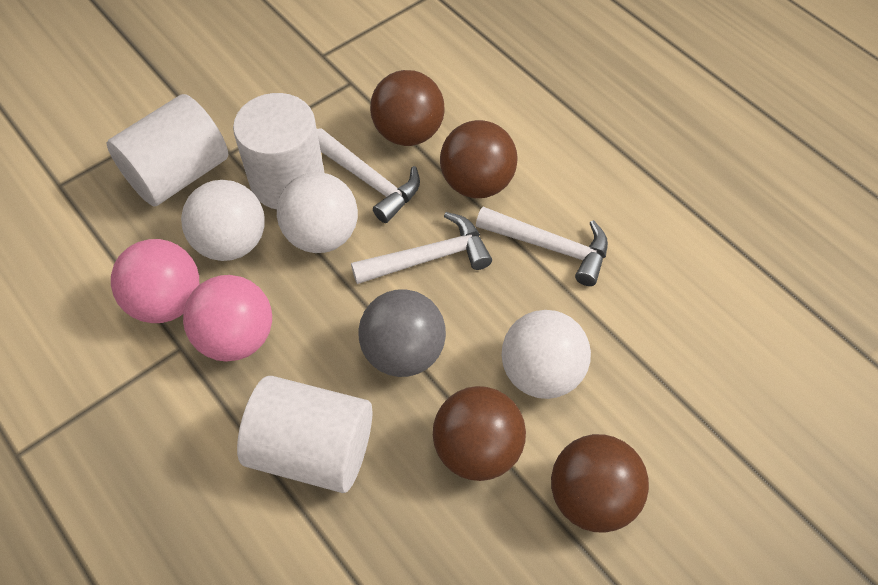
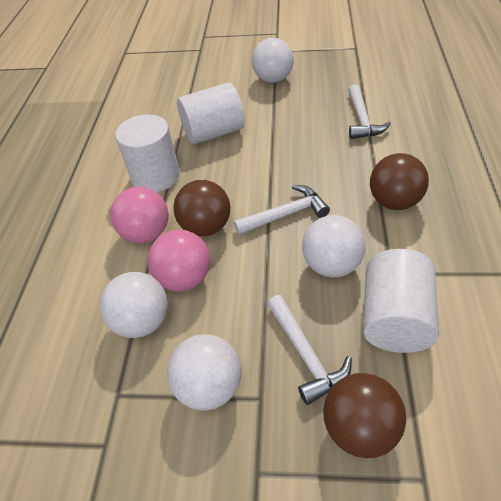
brown ball: [370,70,445,146] [433,386,526,481] [440,120,517,198] [551,434,649,533] = 4 -> [174,180,230,237] [323,373,406,458] [370,153,429,210] = 3
grey ball: [358,289,446,377] = 1 -> none = 0
white ball: [181,180,265,261] [277,172,358,253] [502,310,591,399] = 3 -> [100,272,168,338] [167,334,242,411] [252,38,294,83] [302,215,365,277] = 4

